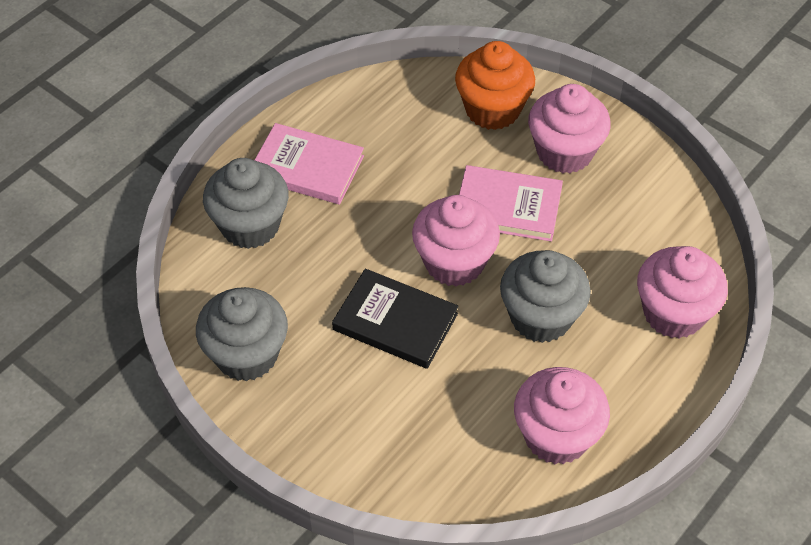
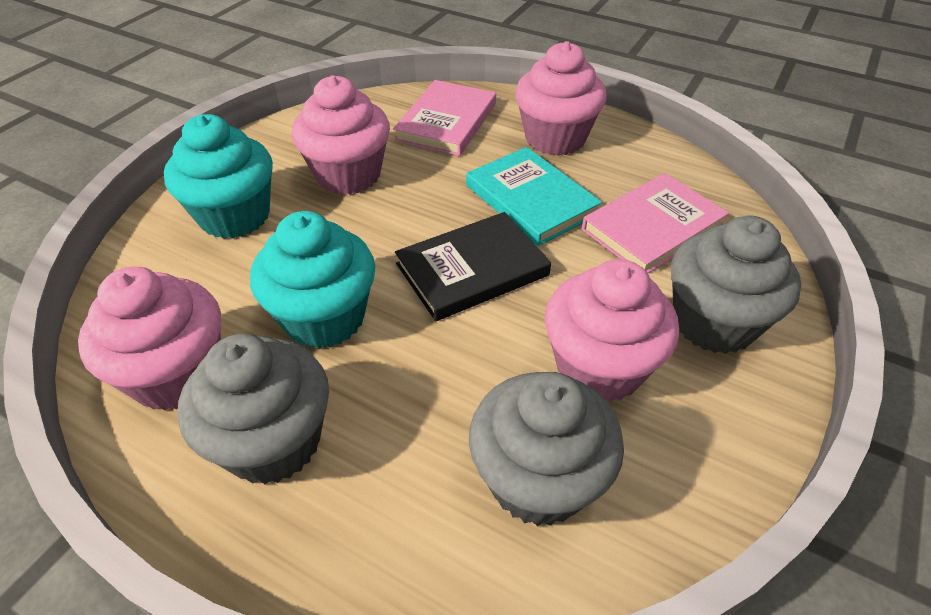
orange cupcake: [455,41,535,130] = 1 -> none = 0
turquoise book: none = 0 -> [466,147,602,246] = 1
turquoise cupcake: none = 0 -> [164,114,273,239] [250,211,375,349] = 2

